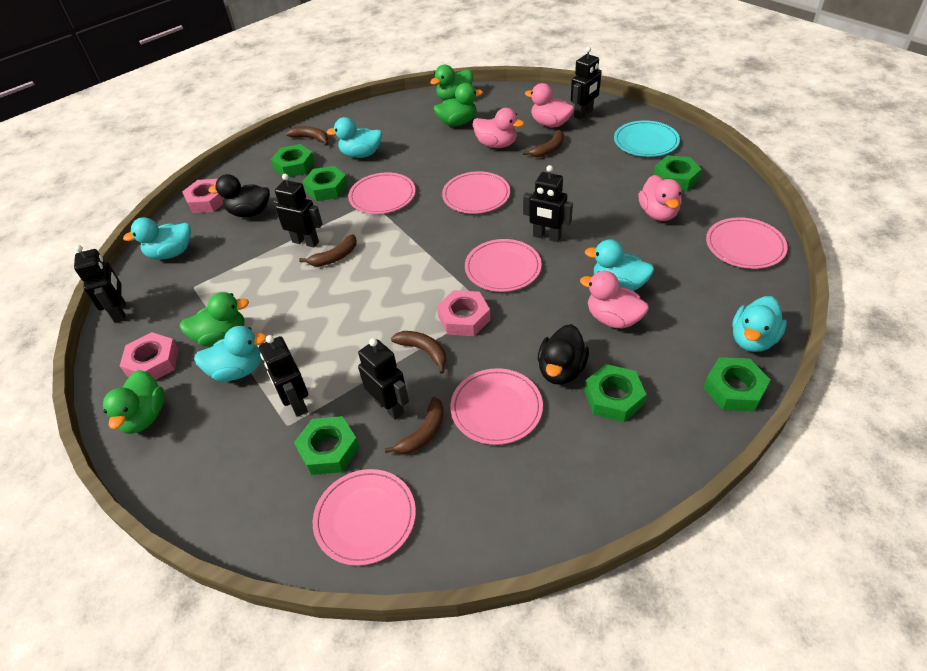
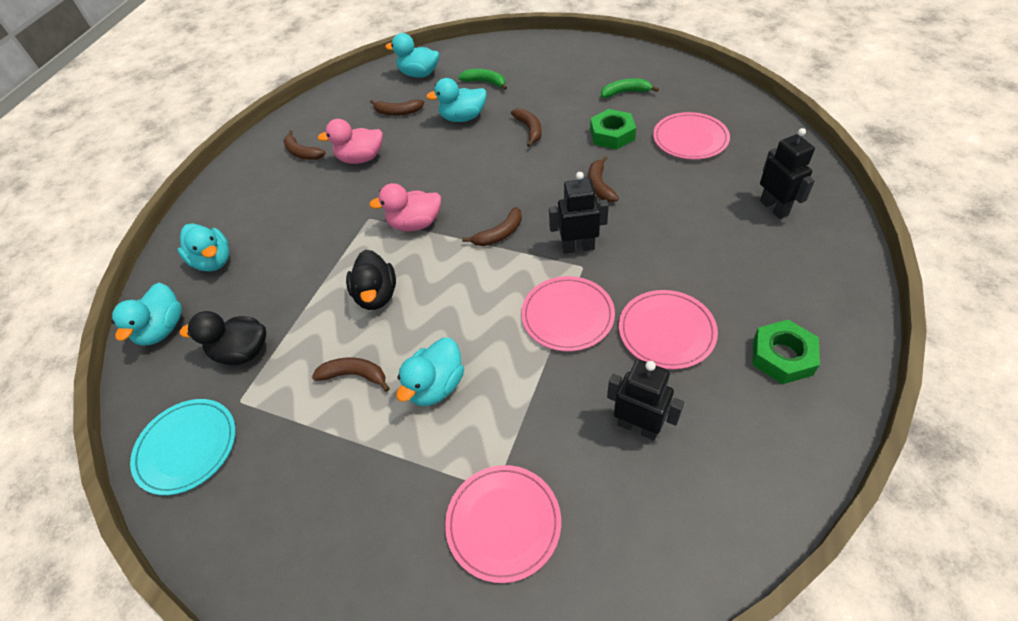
black robot: [74,245,125,323] [259,335,308,417] [273,174,323,248] [358,338,409,420] [523,165,573,242] [571,47,602,120] = 6 -> [549,172,609,254] [607,359,684,441] [760,128,815,219] = 3
brown banana: [286,126,328,146] [299,234,357,267] [385,397,444,454] [391,331,446,374] [523,130,564,157] = 5 -> [283,130,326,160] [312,357,390,392] [370,99,424,116] [462,207,522,246] [511,108,542,147] [588,156,619,202] = 6
green banana: none = 0 -> [458,69,507,90] [601,78,659,98] = 2
green duck: [103,370,164,434] [179,292,249,347] [430,65,473,100] [434,83,483,126] = 4 -> none = 0
green nut: [271,144,315,177] [294,416,360,475] [303,166,348,201] [584,364,646,422] [654,155,702,191] [704,357,771,412] = 6 -> [590,109,636,150] [752,320,820,384] = 2
pink duck: [473,108,524,148] [525,83,574,127] [580,271,649,329] [638,175,682,221] = 4 -> [317,119,383,164] [369,183,441,231] = 2
pink nut: [120,332,179,380] [182,179,224,213] [437,290,490,336] = 3 -> none = 0
pink plate: [313,469,416,566] [348,172,415,214] [442,171,510,214] [450,368,543,445] [465,239,542,292] [706,217,788,269] = 6 -> [445,465,561,583] [521,276,615,351] [619,290,718,369] [653,112,730,160] = 4

